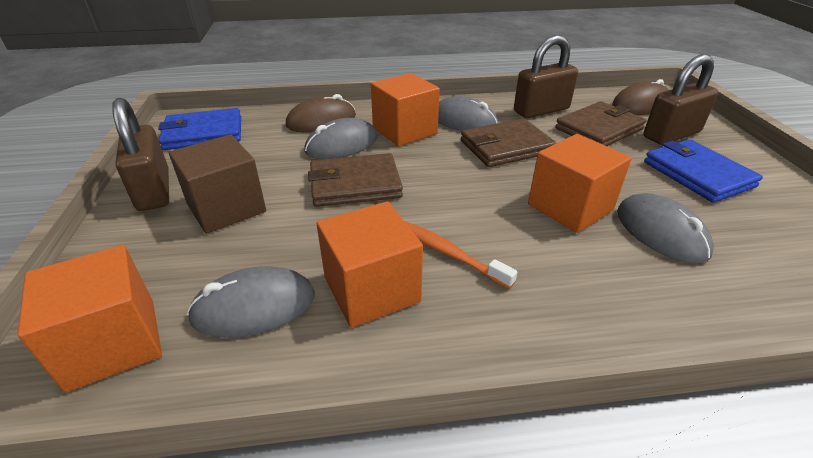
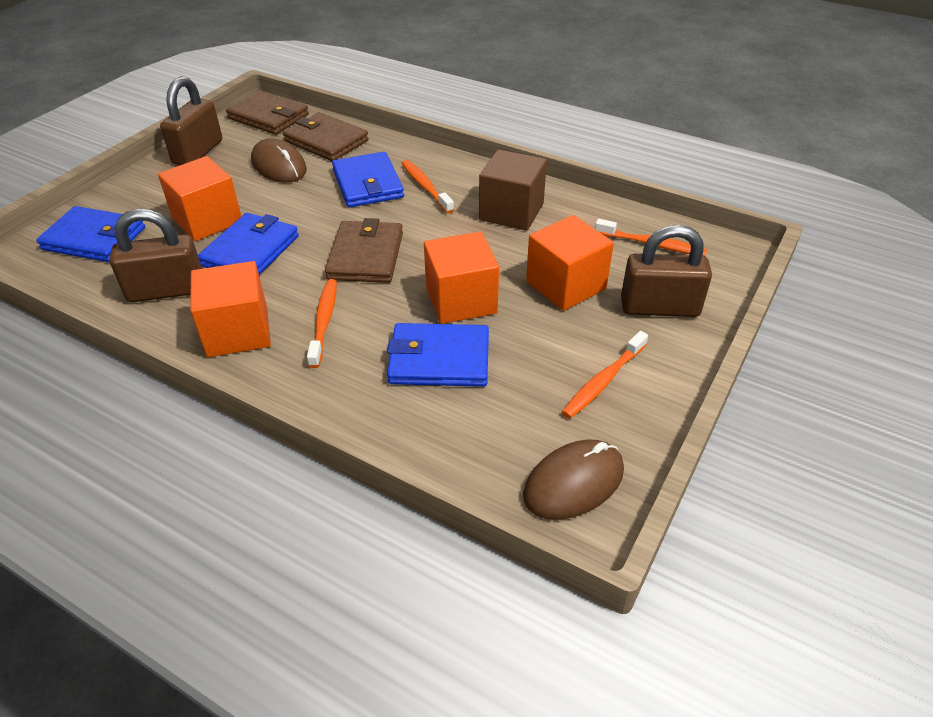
blue wallet: [158,108,241,150] [644,139,763,203] = 2 -> [36,206,145,262] [198,213,299,275] [332,152,404,207] [387,323,489,387] = 4
grey mouse: [187,266,315,338] [304,118,378,159] [438,96,499,131] [617,193,714,263] = 4 -> none = 0
orange toothbrush: [405,221,517,289] = 1 -> [307,279,337,368] [401,160,454,214] [562,331,648,419] [595,219,707,256] = 4

